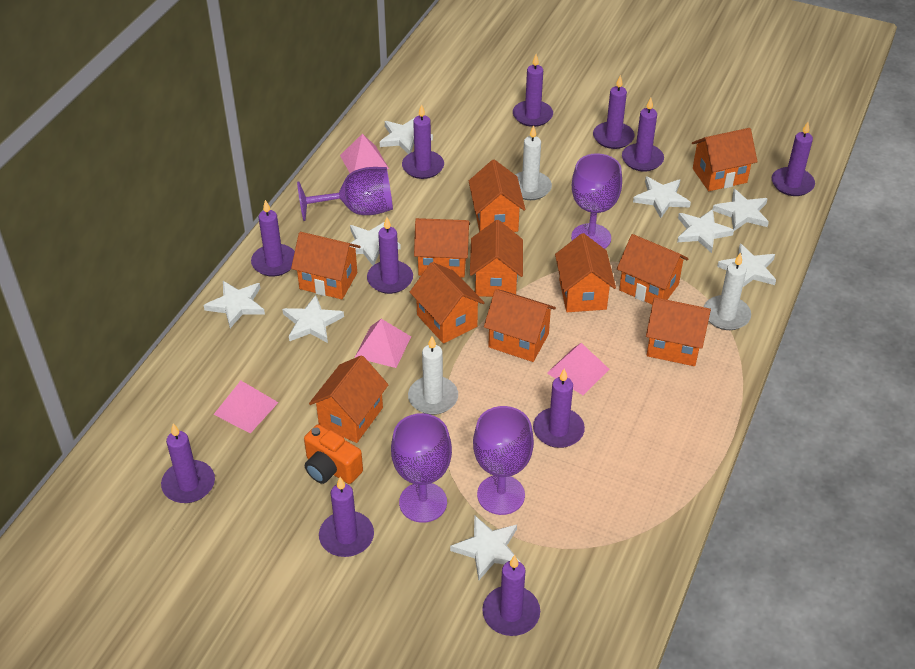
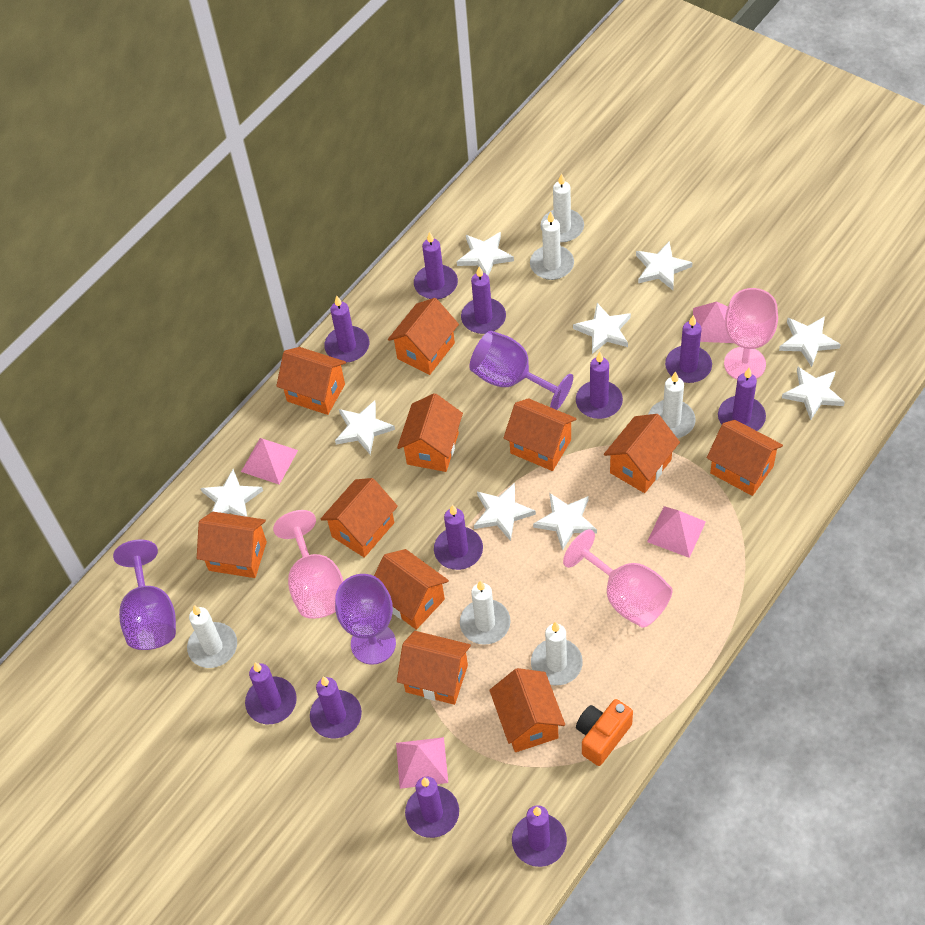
pink goblet: none = 0 -> [273,510,343,619] [563,529,672,628] [724,288,778,379] = 3
purple goblet: [297,167,393,221] [391,413,452,523] [473,406,534,515] [571,153,622,249] = 4 -> [113,540,176,650] [335,574,396,665] [469,331,573,410] = 3
white candle: [408,336,458,415] [515,125,552,200] [704,252,751,330] = 3 -> [187,605,237,668] [460,581,511,645] [530,211,574,280] [531,622,583,685] [541,173,584,242] [648,371,696,438] = 6

